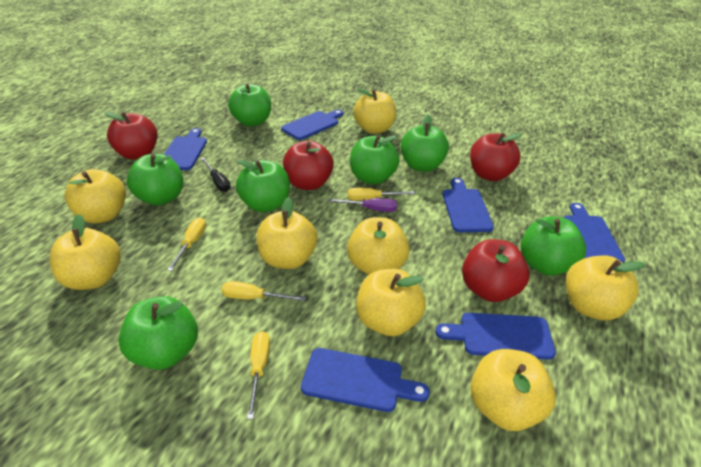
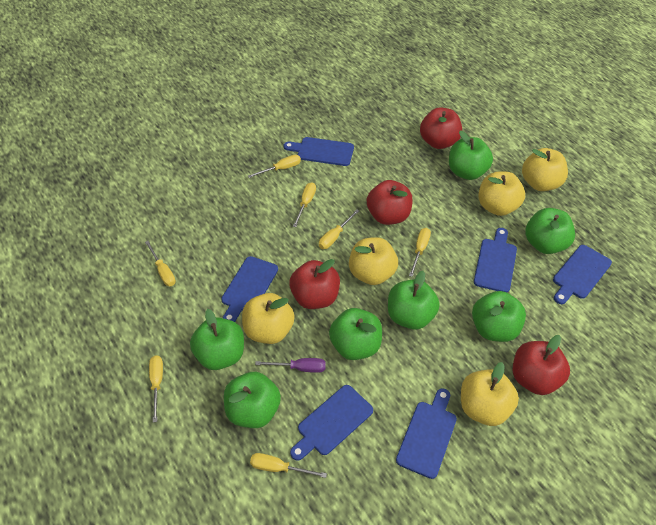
black screwdriver: [200,157,231,192] = 1 -> none = 0
yellow apple: [50,214,120,290] [65,169,126,223] [257,197,317,269] [347,217,409,275] [353,88,396,134] [356,269,426,336] [471,349,556,431] [566,256,645,320] = 8 -> [242,293,295,344] [349,237,398,285] [461,362,519,426] [478,171,525,216] [522,148,568,191] = 5
yellow screwdriver: [167,218,206,271] [221,281,306,301] [247,331,270,419] [348,188,415,200] = 4 -> [145,241,176,286] [149,355,163,422] [248,155,301,178] [250,453,327,478] [293,182,316,227] [319,209,359,249] [409,228,431,277] = 7

